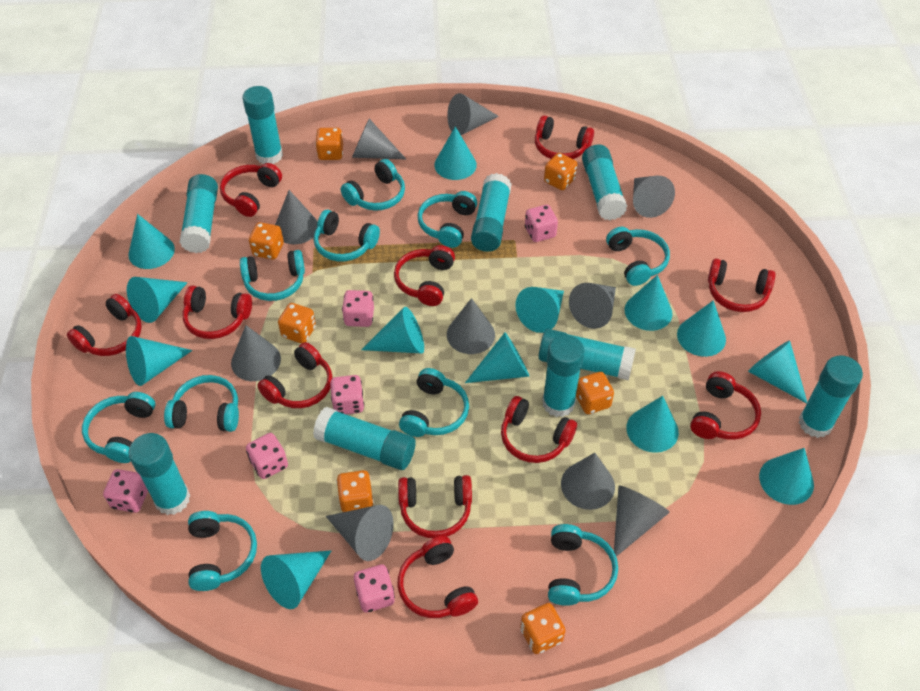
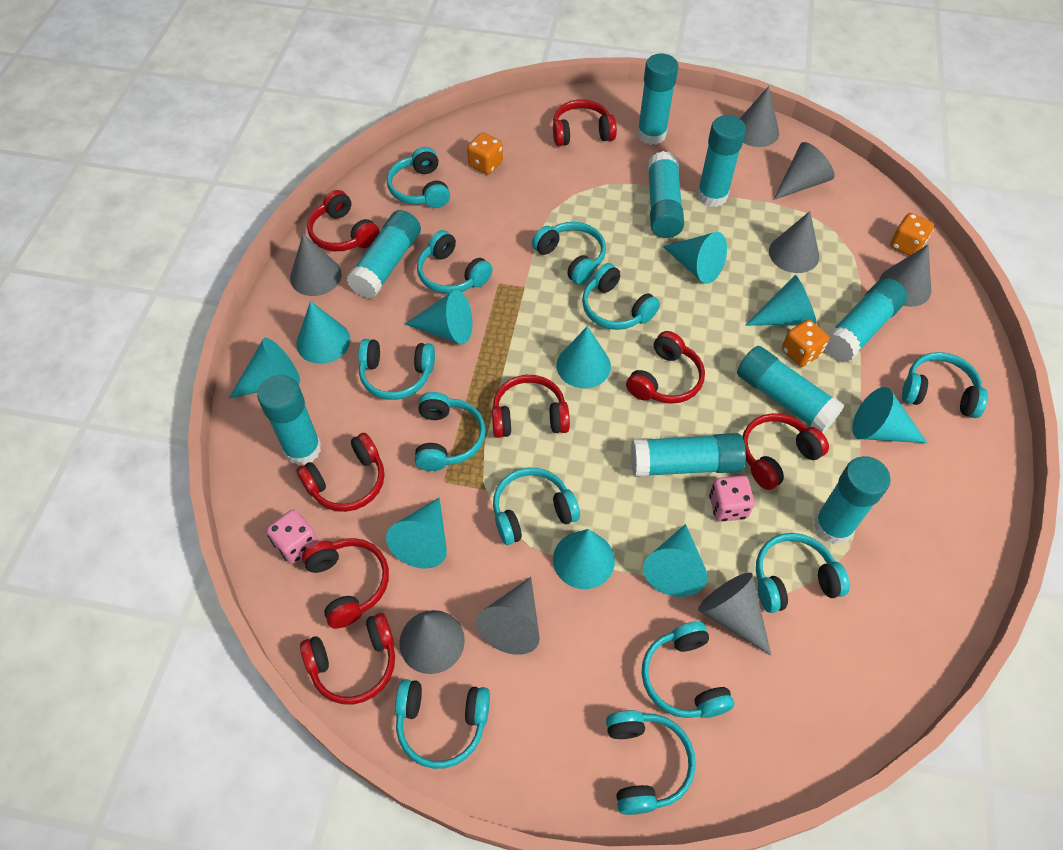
grey cone: [231,325,281,381] [275,190,318,244] [326,505,394,561] [352,119,406,159] [447,93,499,135] [447,298,495,354] [561,453,615,510] [569,283,616,329] [614,485,670,557] [633,176,675,218] = 10 -> [290,234,342,296] [399,610,465,674] [476,577,540,655] [698,572,771,655] [740,86,779,147] [769,211,819,273] [774,142,834,200] [879,244,931,307] = 8
orange dice: [249,222,284,260] [278,303,316,343] [315,128,343,160] [337,470,374,512] [520,603,566,654] [544,153,577,190] [576,372,614,414] = 7 -> [467,133,503,174] [782,319,829,367] [890,213,934,256] = 3
pink dice: [103,469,148,513] [246,433,288,479] [330,375,364,414] [342,290,374,327] [354,565,395,613] [525,205,558,242] = 6 -> [266,510,318,564] [709,476,754,522] = 2
red headphones: [67,294,142,356] [182,286,252,339] [220,163,282,217] [257,342,333,408] [394,245,455,306] [398,475,472,538] [398,536,478,618] [501,396,577,463] [535,115,594,159] [690,371,761,440] [708,258,775,312] = 11 -> [296,433,384,512] [300,613,395,705] [302,538,389,629] [307,190,380,251] [492,375,570,438] [553,99,617,146] [626,331,705,404] [742,413,829,490] = 8
turquoise cone: [126,336,192,386] [127,277,188,323] [128,214,175,269] [261,551,331,609] [361,307,424,353] [434,126,477,180] [465,333,529,383] [515,287,564,333] [625,275,673,331] [626,396,679,453] [677,301,726,357] [748,341,807,403] [759,448,814,505] = 13 -> [229,338,300,398] [296,301,350,364] [386,498,447,569] [405,290,472,344] [553,529,615,589] [556,326,611,388] [643,524,707,597] [663,232,727,284] [745,275,817,326] [852,387,927,443] = 10
turquoise headphones: [82,392,155,463] [164,375,239,432] [188,511,257,591] [240,250,305,301] [314,209,380,261] [341,159,405,211] [399,368,469,437] [418,191,477,248] [548,524,618,606] [606,227,670,286] = 10 -> [358,339,435,400] [387,147,450,208] [395,679,490,769] [415,392,486,471] [417,230,493,294] [493,468,580,545] [532,222,606,285] [582,263,660,330] [606,710,696,815] [641,621,734,718] [756,533,850,613] [902,352,988,418] = 12

